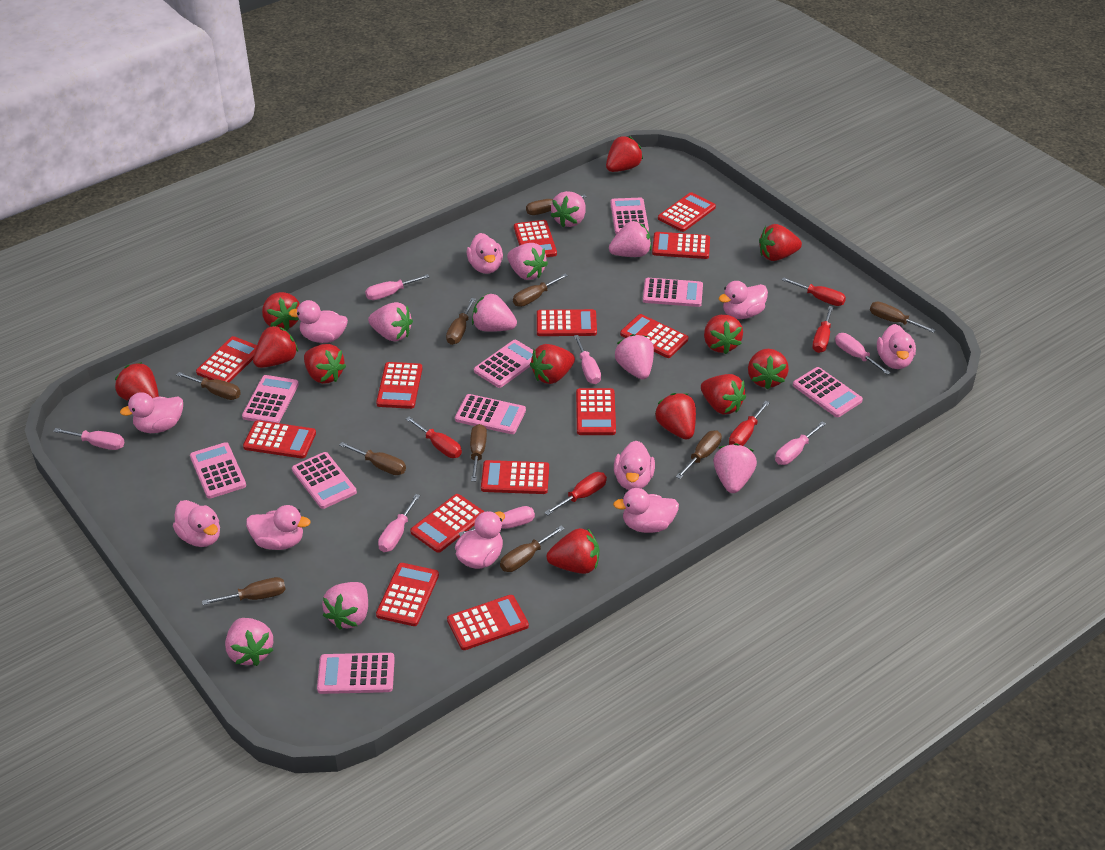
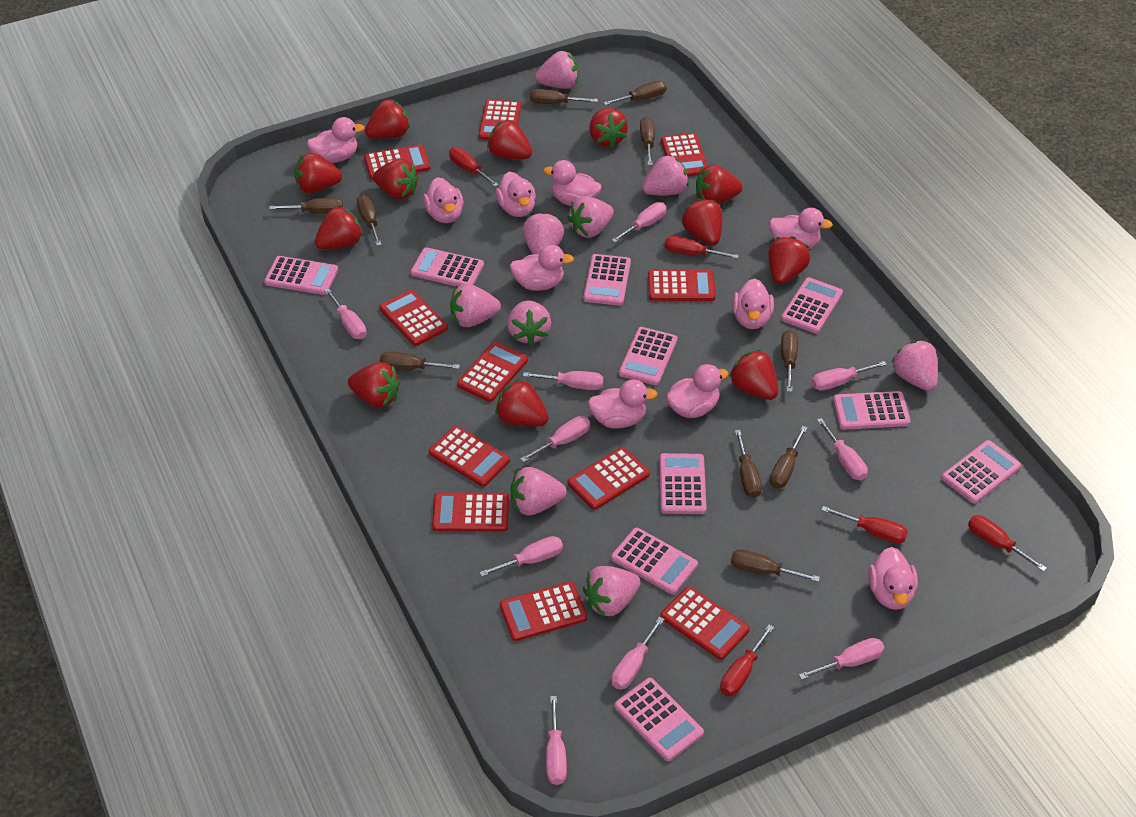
pink calculator: [190,442,246,499] [242,375,299,423] [292,452,357,509] [317,653,395,694] [455,394,526,434] [474,340,533,388] [610,198,649,234] [643,278,703,307] [793,367,863,417] = 9 -> [264,256,338,295] [410,247,484,287] [583,254,631,306] [611,528,698,595] [614,678,704,761] [619,327,678,385] [659,453,707,514] [781,277,843,333] [833,391,911,430] [941,440,1021,504] = 10
pink screwdriver: [53,428,124,450] [365,274,430,300] [378,494,420,552] [459,506,535,537] [574,335,601,384] [775,421,826,465] [835,333,891,375] = 7 -> [324,288,367,339] [479,536,563,577] [520,416,590,463] [523,371,603,390] [546,696,567,785] [611,202,667,243] [611,616,665,690] [799,638,884,680] [812,361,887,391] [817,418,868,480] = 10
red calculator: [196,336,257,382] [243,420,316,458] [376,362,422,409] [376,563,439,626] [410,494,484,553] [447,595,529,650] [481,460,549,494] [514,220,557,257] [537,309,597,336] [576,388,616,435] [620,314,688,358] [652,232,710,259] [658,192,716,232] = 13 -> [364,144,430,180] [379,290,448,346] [429,426,510,487] [432,492,509,532] [457,342,528,402] [479,99,521,140] [500,581,587,641] [568,447,650,510] [648,270,716,301] [660,586,750,660] [661,133,708,176] = 11

